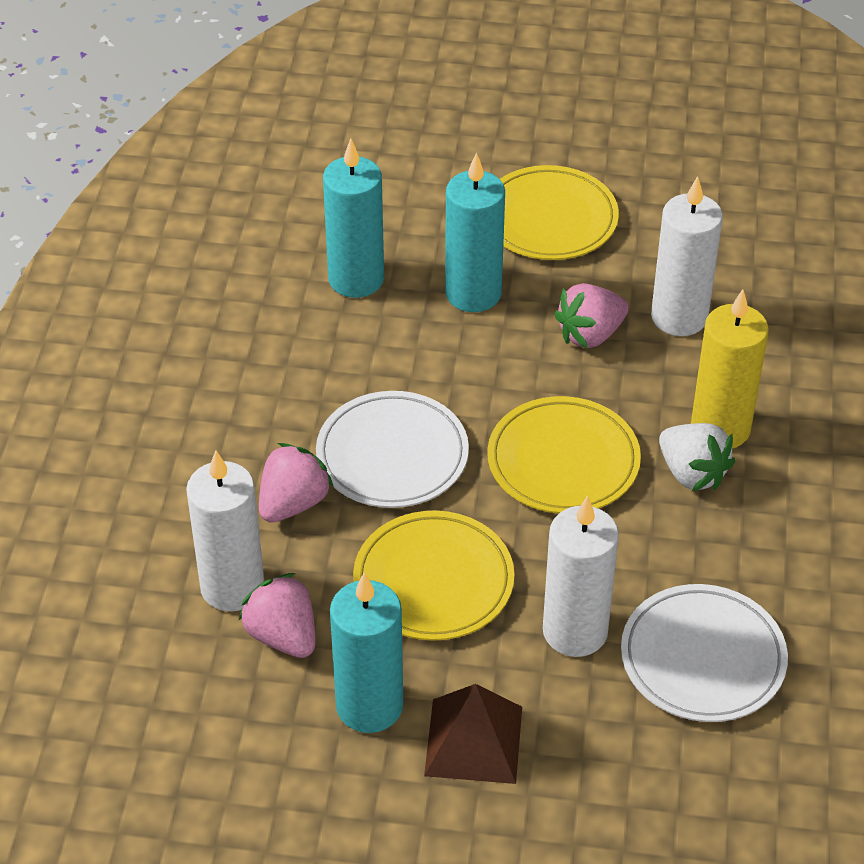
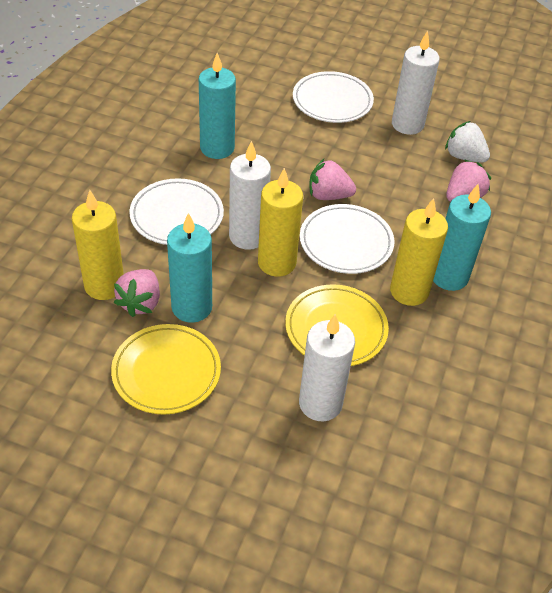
brown pyramid: [424,684,522,784] = 1 -> none = 0
white plate: [316,391,469,508] [621,584,788,722] = 2 -> [129,178,224,245] [293,71,374,123] [300,204,394,274] = 3
yellow candle: [691,289,769,449] = 1 -> [72,190,124,300] [258,168,303,277] [390,198,448,306] = 3
yellow plate: [353,511,514,641] [487,396,641,513] [500,165,619,260] = 3 -> [111,324,221,415] [285,284,389,366] = 2

